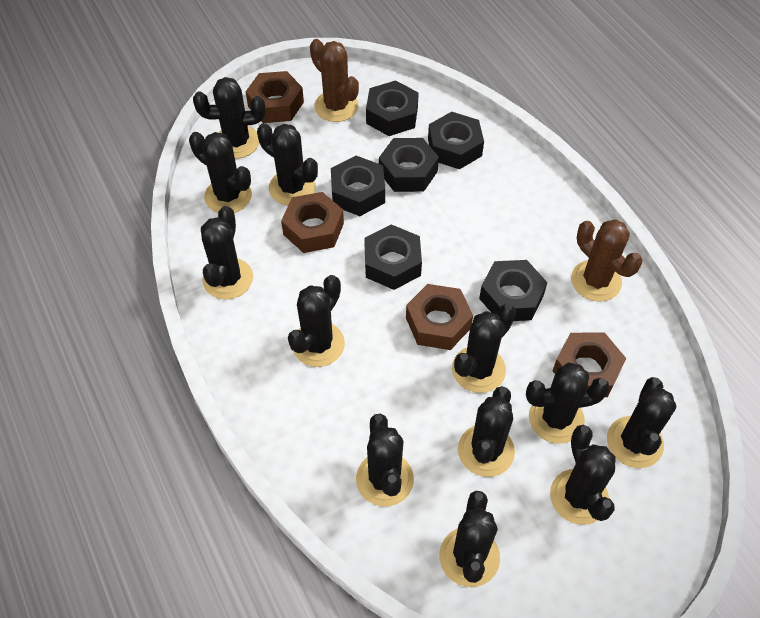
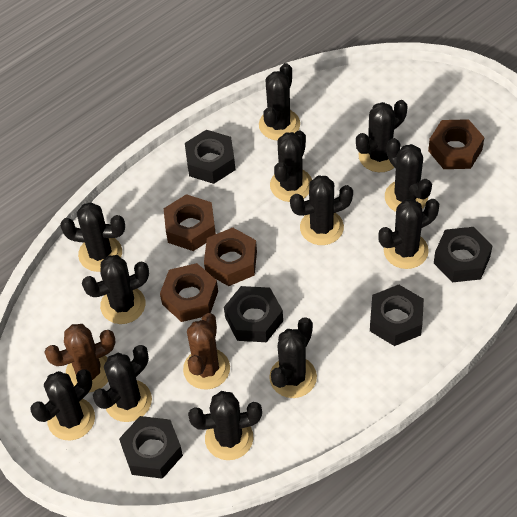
black nut: [331,156,385,216] [364,224,422,290] [366,80,419,136] [379,138,439,192] [428,112,484,169] [479,260,547,321] = 6 -> [119,416,183,479] [185,130,235,184] [224,286,283,342] [370,285,424,346] [434,227,493,282] = 5

